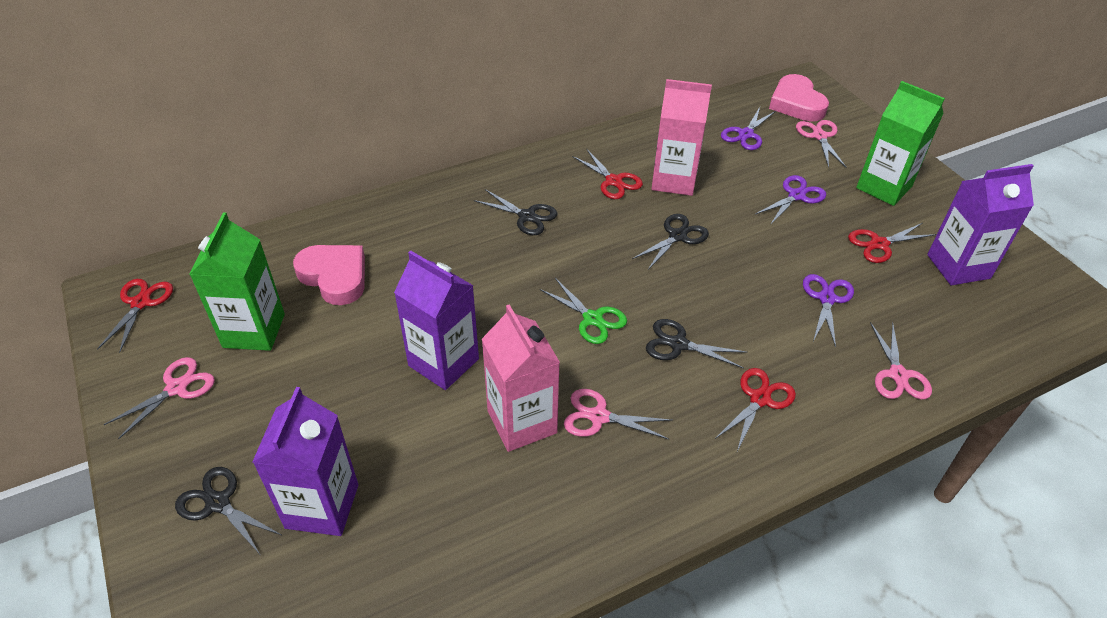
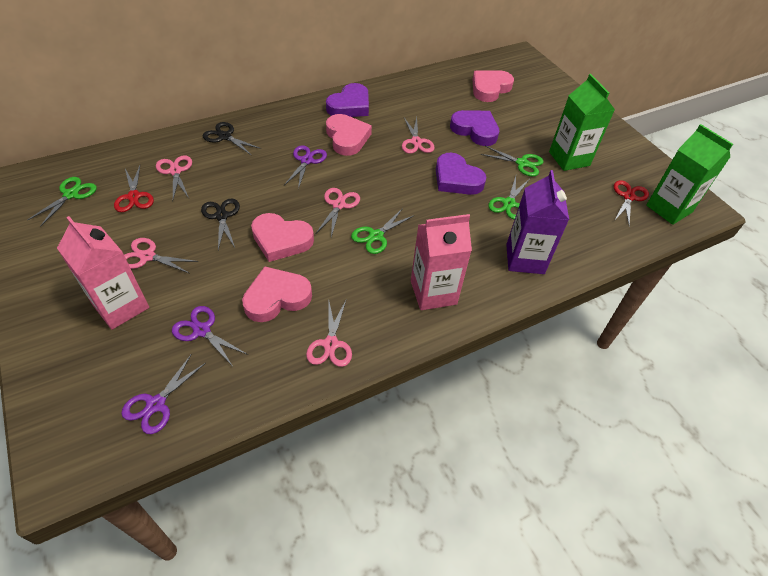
black scissors: [175,467,281,554] [474,189,557,235] [632,214,709,270] [646,319,748,369] = 4 -> [201,198,240,250] [203,122,261,156] = 2
green scissors: [540,278,627,344] = 1 -> [27,177,97,227] [351,208,415,254] [480,146,544,176] [488,176,530,219] = 4
pink heart: [293,245,365,305] [769,74,829,122] = 2 -> [242,267,312,322] [251,213,314,262] [326,114,372,156] [472,70,514,102] = 4
pink scissors: [104,357,215,439] [564,389,672,440] [796,120,846,167] [870,322,932,399] = 4 -> [124,238,198,274] [156,155,192,199] [306,300,352,367] [316,188,360,237] [402,117,435,154] = 5
purple carton: [252,387,358,536] [394,250,479,390] [927,164,1034,285] = 3 -> [506,170,569,274] = 1
purple heart: none = 0 -> [326,83,369,117] [436,153,486,195] [450,110,499,146] = 3
red scissors: [97,279,173,353] [572,148,643,199] [715,368,796,451] [848,223,936,263] = 4 -> [114,166,154,212] [614,180,649,226] = 2

